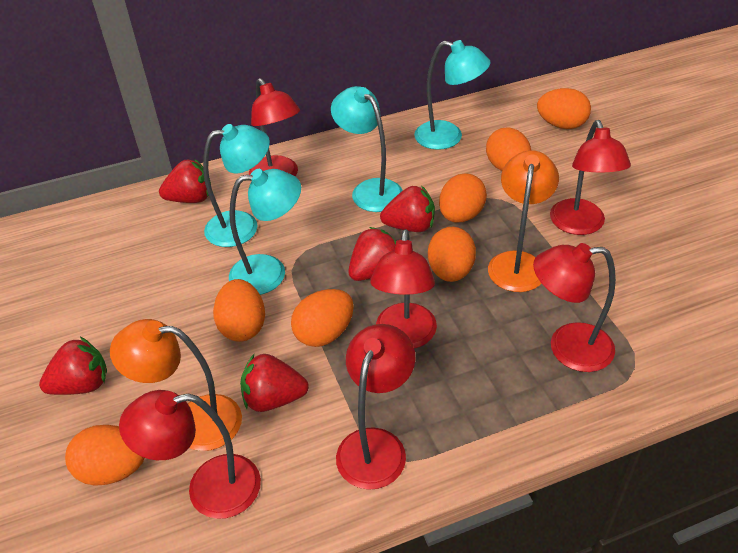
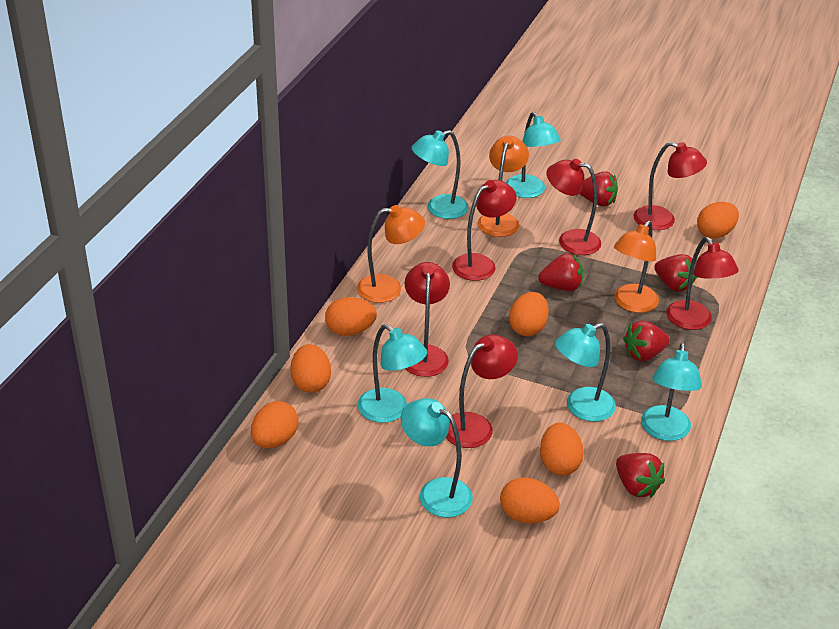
orange lamp: [110,319,242,451] [488,150,559,292] = 2 -> [357,205,425,303] [478,136,529,237] [614,220,659,313] = 3
turquoise lamp: [203,124,270,247] [229,169,301,295] [331,86,403,212] [414,40,491,150] = 4 -> [358,324,427,423] [401,398,473,517] [411,130,468,219] [506,112,561,198] [555,323,616,422] [641,343,702,441] = 6

